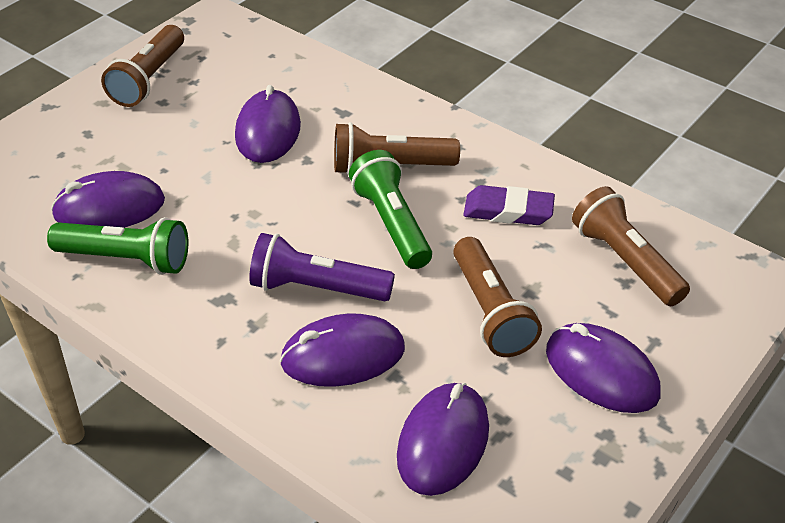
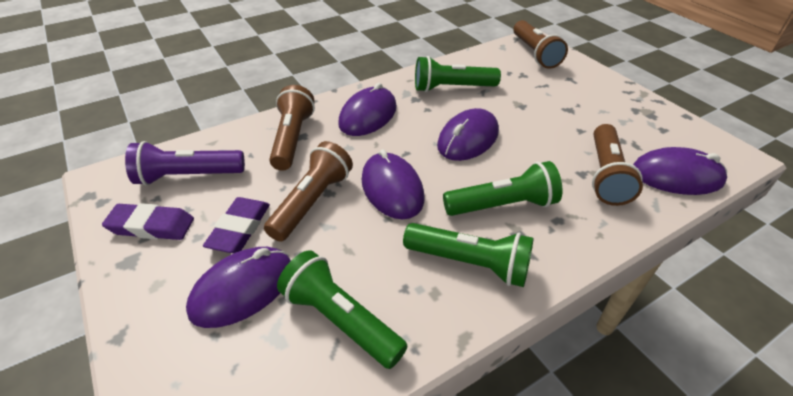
green flashlight: [47,217,188,275] [349,150,432,269] = 2 -> [277,250,408,369] [403,223,534,287] [415,56,501,92] [443,161,562,216] = 4
purple eraser: [463,185,555,225] = 1 -> [102,203,194,240] [203,197,270,253] = 2

